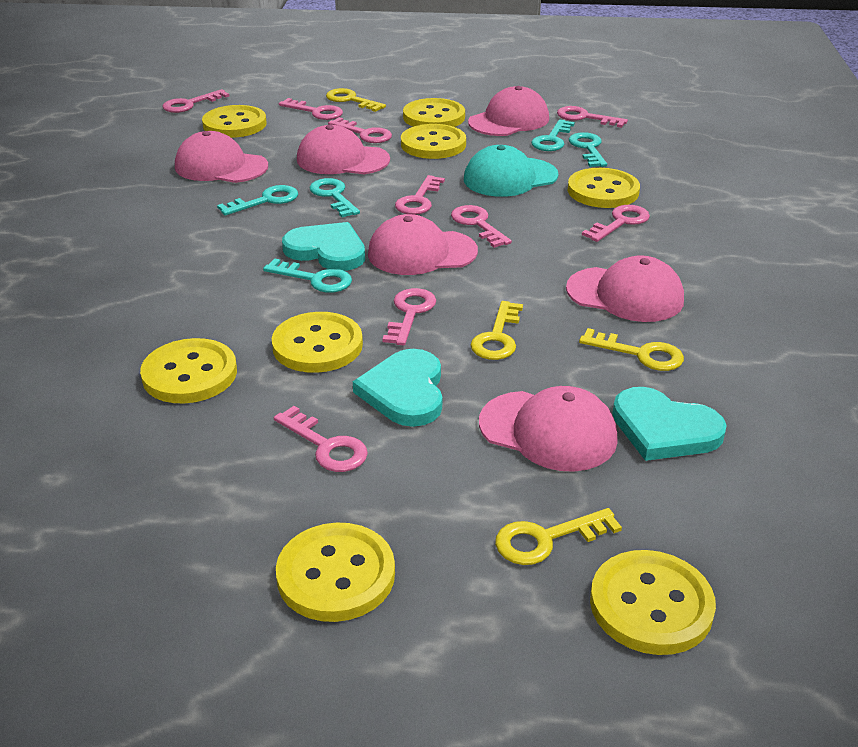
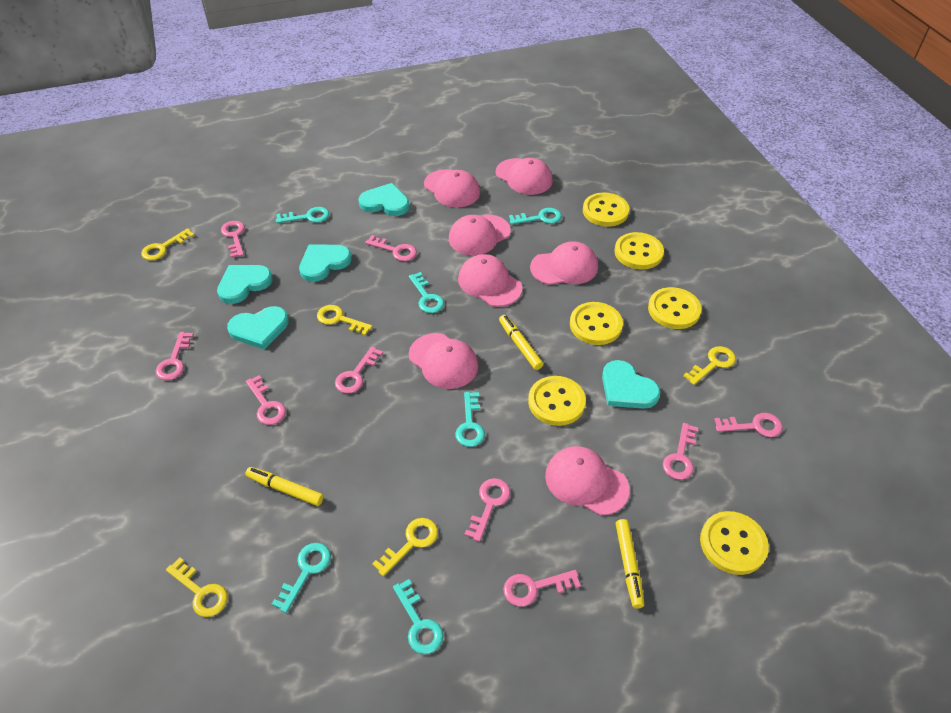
pink cap: [175,131,268,183] [297,125,390,174] [368,214,478,275] [468,86,549,136] [479,386,618,472] [566,255,684,322] = 6 -> [409,333,478,389] [424,169,480,208] [449,214,511,255] [458,254,522,307] [496,158,553,195] [530,241,598,285] [545,446,630,515] = 7
turquoise cap: [464,145,558,197] = 1 -> none = 0
turquoise heart: [282,222,365,271] [353,349,442,427] [612,387,727,461] = 3 -> [217,265,273,304] [227,306,289,349] [299,244,352,282] [358,183,409,216] [602,360,660,409] = 5
turquoise key: [217,185,298,215] [263,258,352,293] [309,178,360,217] [531,119,575,151] [569,132,607,167] = 5 -> [272,543,331,613] [276,207,329,223] [393,579,443,654] [409,272,444,313] [455,392,485,447] [509,208,562,225] = 6
yellow button: [140,338,237,403] [202,105,267,138] [272,312,363,373] [276,523,395,622] [401,124,466,159] [403,98,465,127] [568,168,640,208] [590,550,716,655] = 8 -> [528,376,586,426] [570,302,623,345] [583,193,629,227] [614,232,664,270] [648,287,701,329] [700,511,769,575] = 6
yellow key: [326,88,386,112] [471,301,523,360] [495,508,622,565] [579,328,684,371] = 4 -> [141,228,195,261] [166,558,228,617] [317,305,372,336] [372,518,438,576] [683,346,736,385] = 5
yellow marker: none = 0 -> [245,467,324,506] [499,315,544,370] [616,519,644,609] = 3

